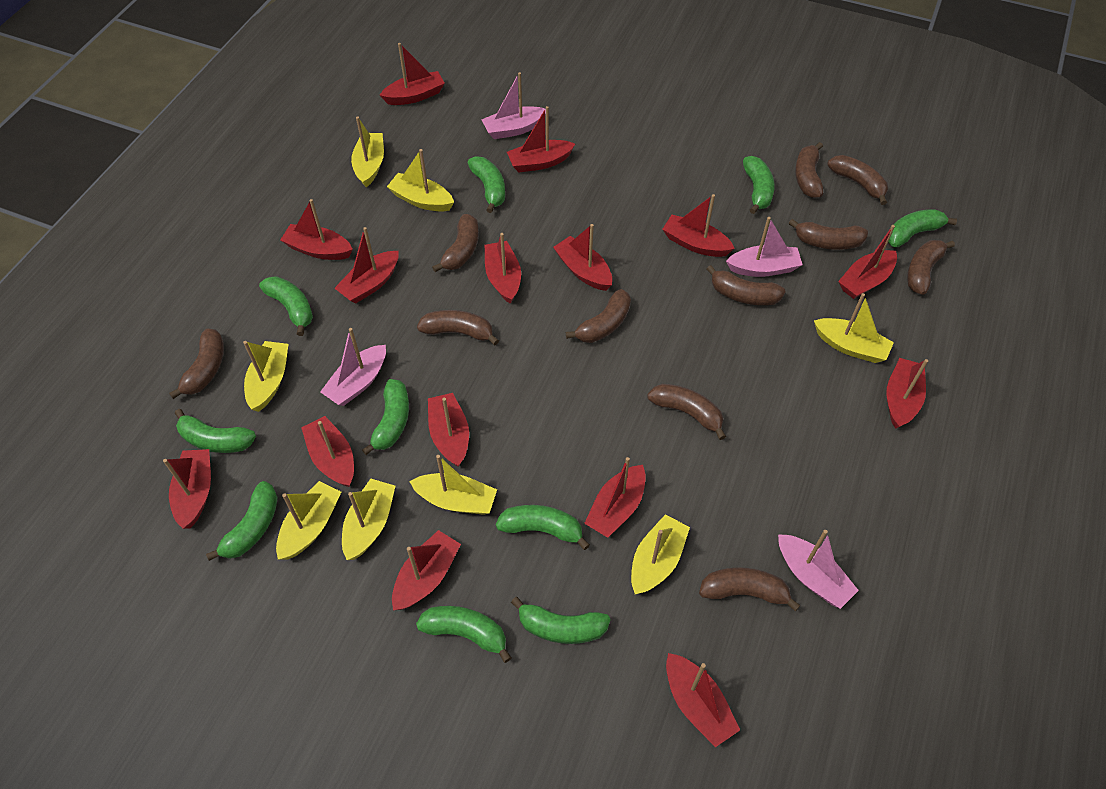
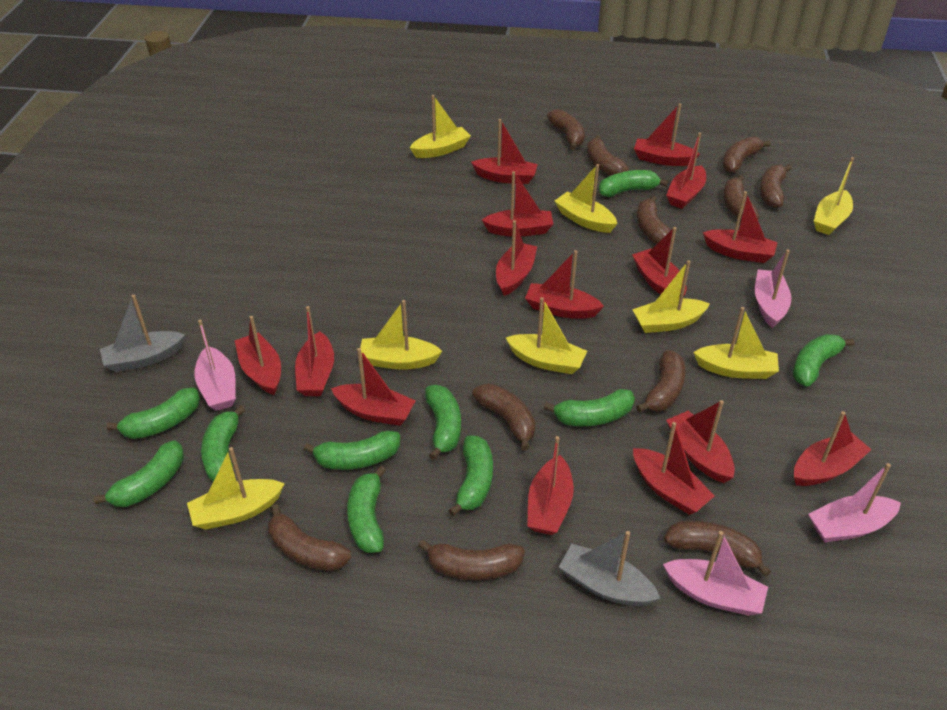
grey boat: none = 0 -> [100,295,185,372] [559,531,660,606] = 2

